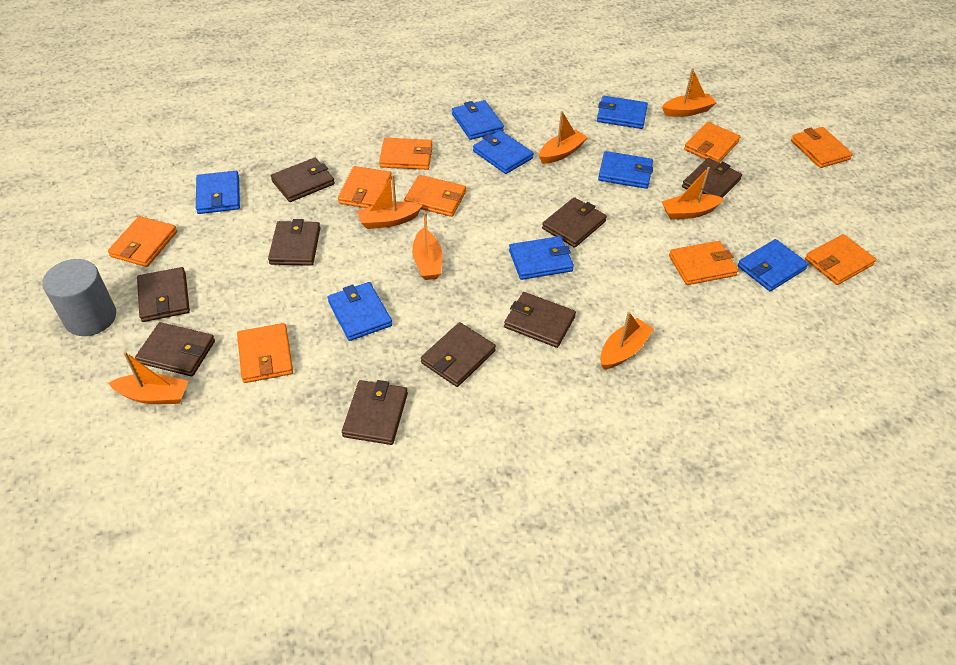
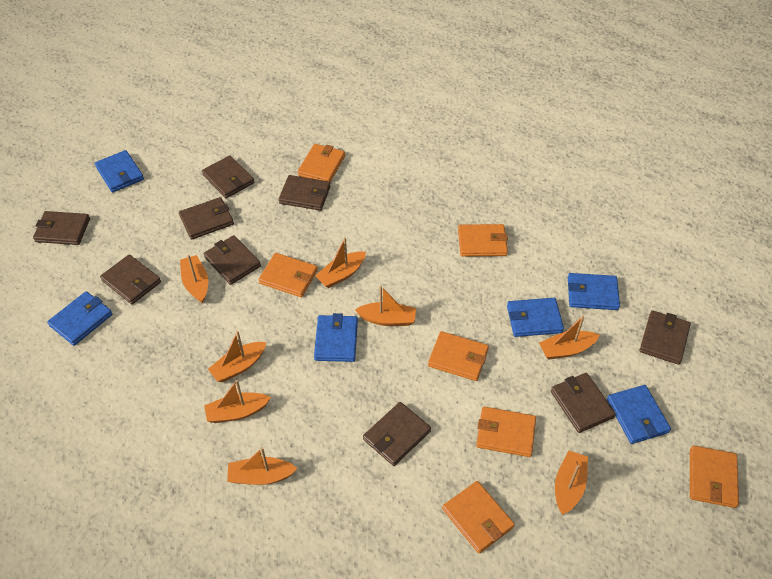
blue wallet: [196,171,240,214] [328,282,392,341] [452,100,504,140] [473,130,534,174] [509,236,574,280] [597,96,648,129] [598,151,653,189] [738,239,809,291] = 8 -> [47,291,113,346] [95,150,144,193] [314,313,358,362] [507,298,564,337] [568,273,620,310] [607,385,671,444] = 6
grey cylinder: [43,259,116,336] = 1 -> none = 0
orange boat: [108,351,188,404] [357,175,423,229] [412,212,442,280] [539,111,588,164] [600,312,654,369] [661,167,724,220] [662,68,717,117] = 7 -> [180,255,208,303] [204,380,271,423] [208,331,266,382] [227,447,298,485] [315,237,366,288] [355,286,416,326] [539,315,600,360] [555,450,588,515] = 8
orange wallet: [108,216,177,267] [237,323,293,383] [338,166,392,208] [379,138,432,170] [404,175,466,217] [669,241,738,285] [684,122,741,163] [791,127,853,168] [805,234,876,285] = 9 -> [258,253,318,297] [298,144,345,182] [428,331,489,381] [442,481,515,553] [458,224,508,257] [476,407,536,457] [690,445,739,508] = 7

